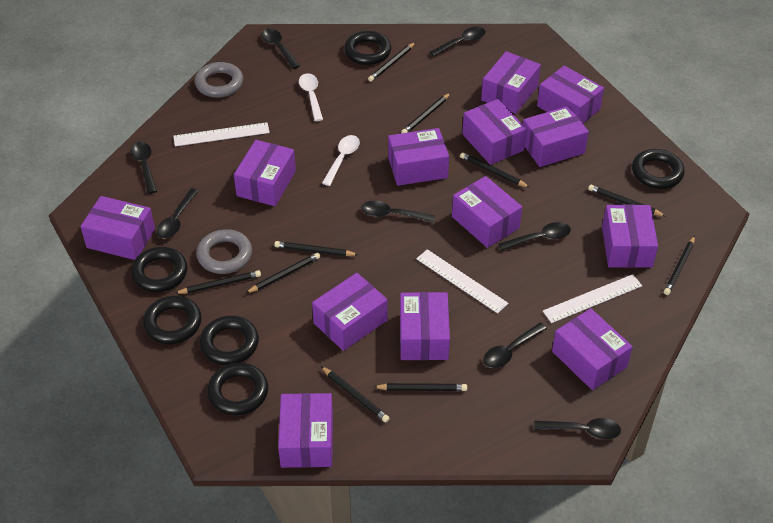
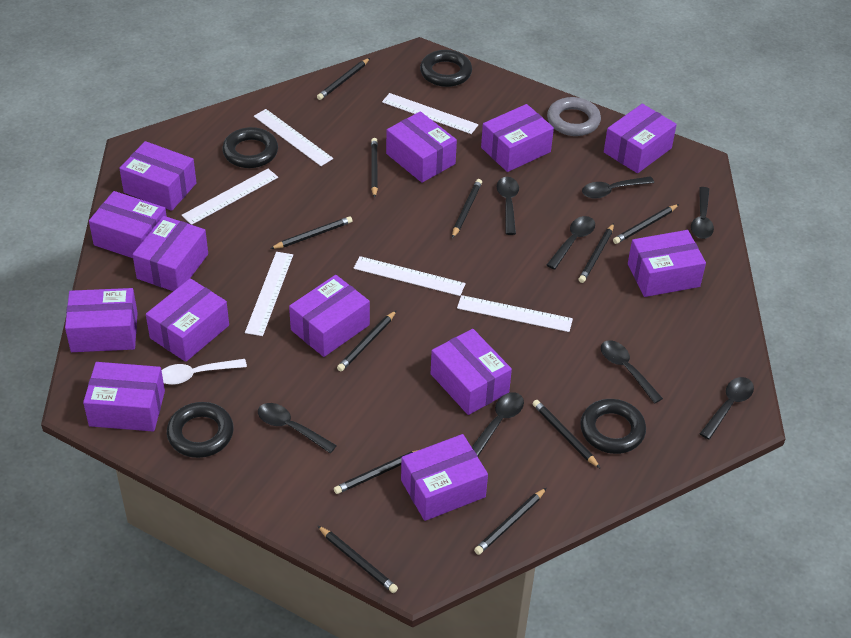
black pencil: [174,270,261,294] [245,253,320,294] [274,241,359,256] [321,366,390,422] [368,42,415,82] [374,383,467,391] [401,93,450,133] [460,153,530,188] [588,185,666,216] [664,236,695,295] = 10 -> [270,216,352,249] [317,58,370,100] [317,525,398,593] [334,450,418,494] [337,310,397,371] [371,138,378,198] [452,179,482,238] [474,488,546,555] [533,400,600,468] [579,223,614,283] [613,204,679,244] = 11
black ring: [131,247,188,292] [143,296,202,344] [199,316,259,365] [207,363,268,416] [344,31,391,65] [632,149,685,189] = 6 -> [167,402,234,458] [222,127,278,168] [420,50,472,87] [580,399,646,454] = 4
grey ring: [195,62,243,98] [196,229,252,274] = 2 -> [547,97,601,136] = 1
white ruler: [173,122,270,146] [416,249,508,313] [543,274,642,323] = 3 -> [182,169,278,225] [245,252,293,336] [254,109,333,166] [354,256,466,296] [382,93,478,134] [457,295,573,332] = 6
white spoon: [299,73,323,121] [322,135,360,186] = 2 -> [162,359,247,385] = 1

